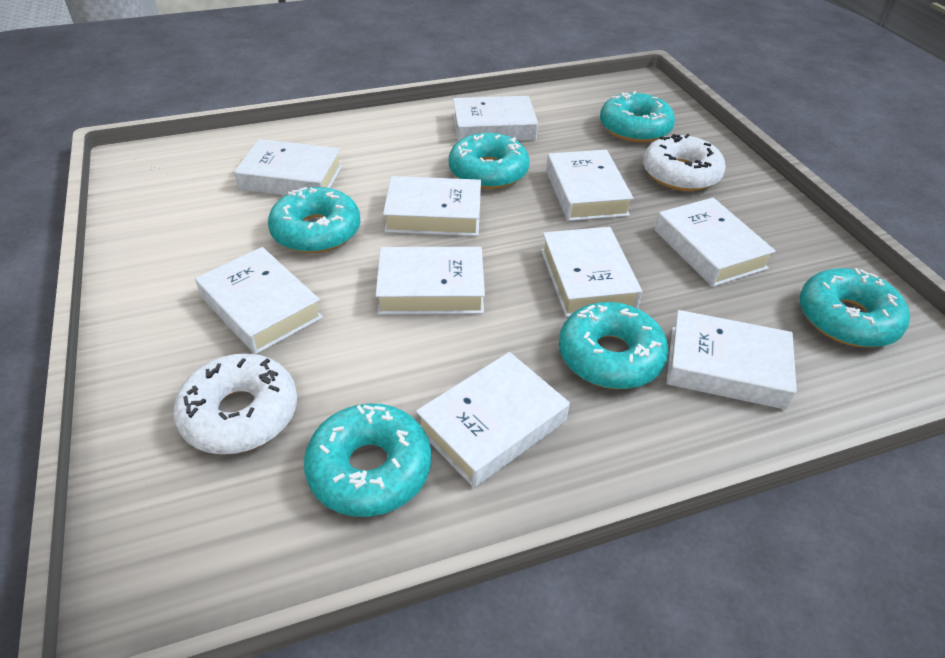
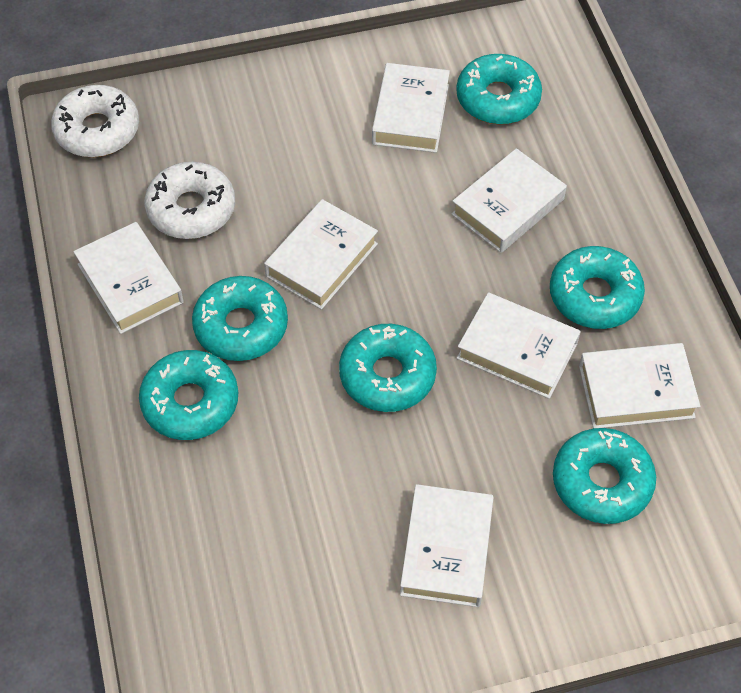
white book: [195,247,323,354] [234,139,342,195] [376,247,485,315] [383,176,481,236] [416,352,570,488] [453,96,538,141] [541,227,642,317] [546,150,634,221] [655,198,776,287] [666,310,797,410] = 10 -> [74,222,184,334] [264,199,378,310] [372,63,450,153] [400,484,494,607] [451,148,567,253] [457,292,581,399] [579,343,700,428] = 7

